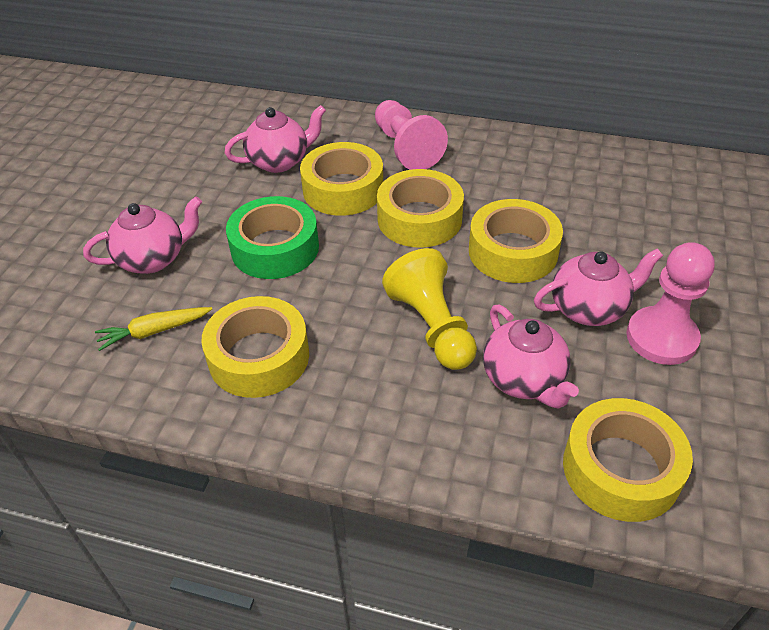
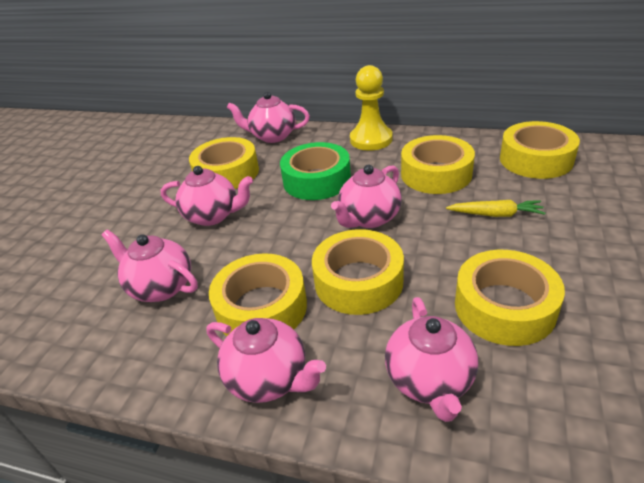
pink pawn: [375,100,448,170] [626,242,715,365] = 2 -> none = 0
pink teapot: [83,196,202,274] [225,105,326,173] [483,305,579,409] [534,249,663,326] = 4 -> [102,229,198,302] [161,166,253,226] [207,318,326,403] [227,92,310,143] [331,164,402,228] [385,297,478,422] = 6
yellow tape: [201,296,309,398] [300,142,383,216] [377,169,464,248] [469,199,563,283] [563,398,693,522] = 5 -> [189,137,259,189] [209,253,307,336] [312,229,404,315] [401,135,475,194] [455,250,565,346] [500,121,580,179] = 6

